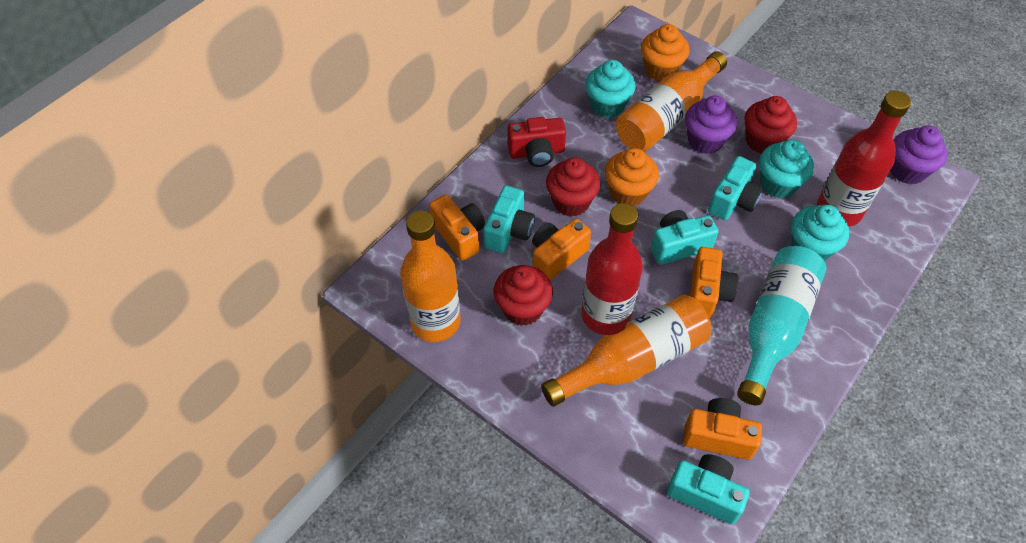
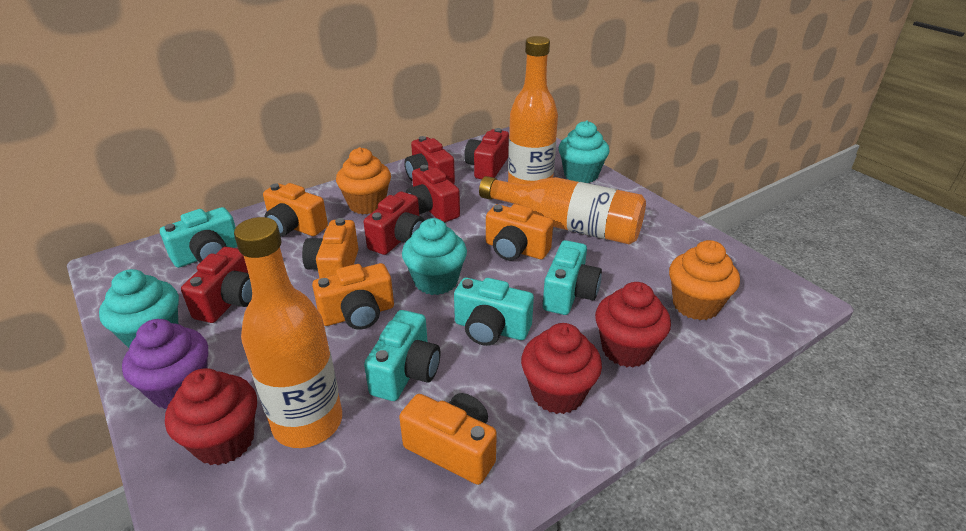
orange camera: [429,194,485,261] [532,219,591,280] [683,398,762,460] [690,247,738,318] = 4 -> [263,183,328,236] [302,218,358,278] [312,263,394,330] [399,393,497,485] [486,204,553,261] = 5
purple cupcake: [685,96,737,154] [890,126,948,185] = 2 -> [122,319,208,409] = 1
red bottle: [581,203,643,335] [817,91,911,227] = 2 -> none = 0
red camera: [508,117,566,167] = 1 -> [181,247,252,323] [364,192,425,255] [405,136,455,184] [405,165,460,222] [464,128,509,179] = 5
turquoise bottle: [737,246,826,405] = 1 -> none = 0

